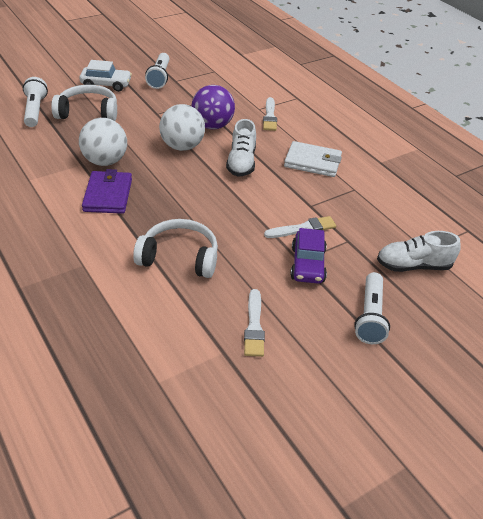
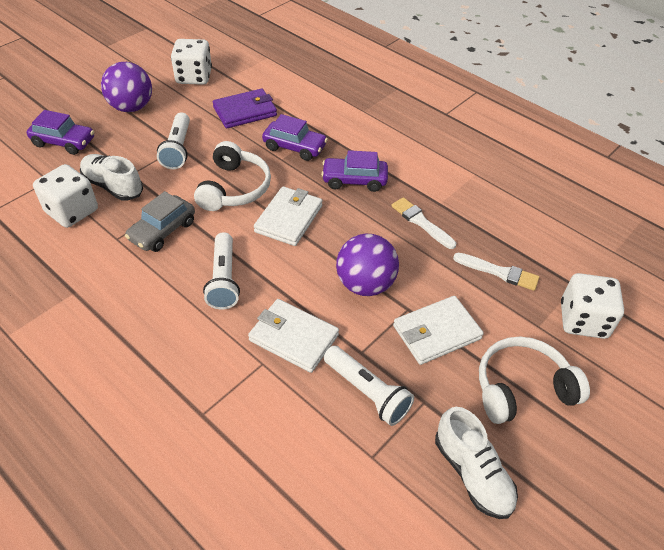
grey car: none = 0 -> [125,191,195,252] = 1
purple ball: [191,85,235,129] = 1 -> [101,62,152,112] [336,234,399,296] = 2
purple car: [290,228,327,284] = 1 -> [27,110,94,155] [262,114,328,161] [321,150,388,192] = 3
white ball: [79,118,127,166] [159,104,205,151] = 2 -> none = 0
white brush: [244,289,265,357] [263,97,277,131] [264,216,336,238] = 3 -> [391,197,456,249] [453,253,539,291] = 2
white car: [79,60,132,92] = 1 -> none = 0
white dice: none = 0 -> [33,164,98,228] [171,39,212,85] [561,273,624,339] = 3
white wallet: [284,141,342,177] = 1 -> [248,299,339,373] [254,186,323,246] [393,296,484,365] = 3

